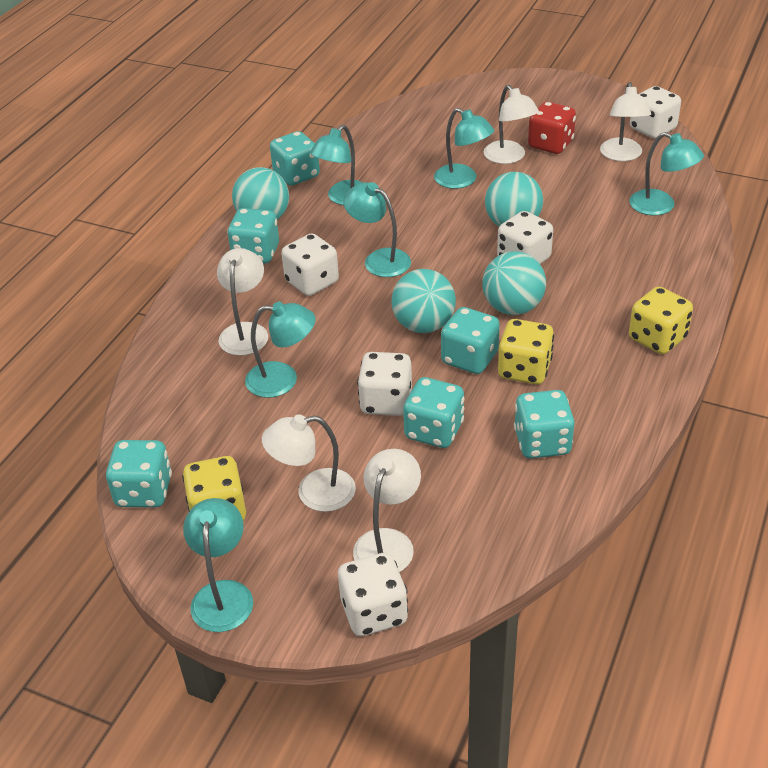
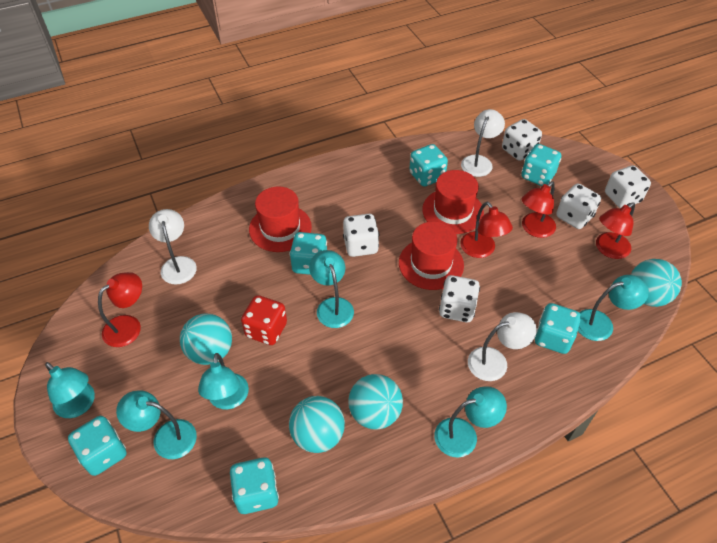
red hat: none = 0 -> [249,186,312,252] [399,221,464,290] [422,170,484,234] = 3
red lamp: none = 0 -> [98,272,142,347] [460,201,513,258] [521,181,556,238] [596,202,635,259] = 4
white lamp: [217,248,268,356] [262,414,356,512] [353,449,421,572] [484,85,539,164] [600,82,651,161] = 5 -> [149,209,197,284] [461,109,505,177] [468,312,537,381] = 3
yellow dice: [182,456,246,520] [498,319,554,384] [629,286,693,354] = 3 -> none = 0

